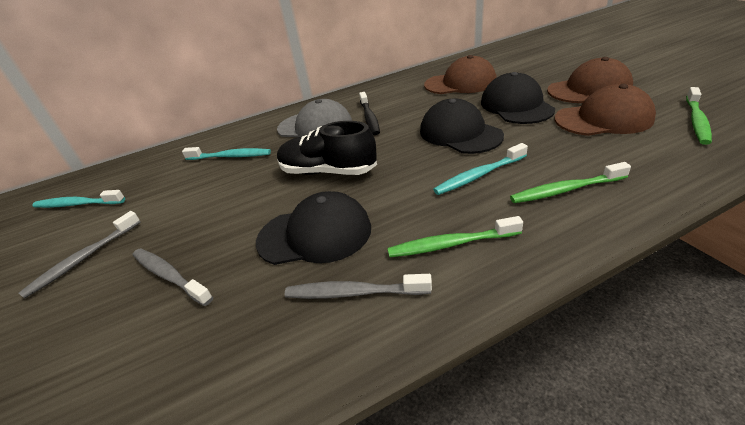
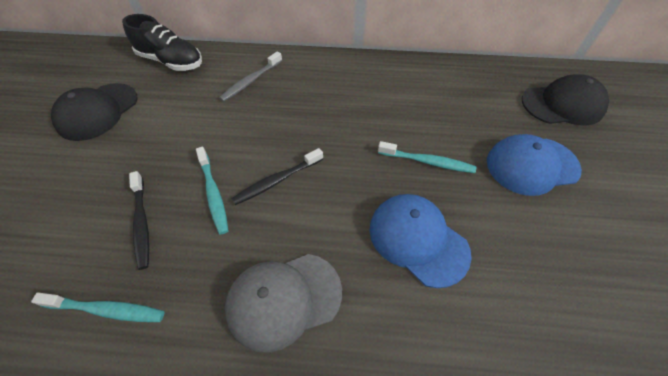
black cap: [256,191,371,265] [420,99,504,154] [481,72,555,124] = 3 -> [51,83,138,141] [522,74,609,125] = 2
black toothbrush: [359,92,380,135] = 1 -> [129,171,149,270] [231,148,323,205] = 2
blue cap: none = 0 -> [369,194,472,288] [487,134,582,196] = 2
brown cap: [424,55,497,94] [547,57,633,103] [555,84,656,136] = 3 -> none = 0
green toothbrush: [387,216,523,257] [510,162,631,203] [686,87,712,145] = 3 -> none = 0
grey toothbrush: [19,211,141,299] [133,248,213,306] [285,274,432,299] = 3 -> [219,52,282,102] = 1

